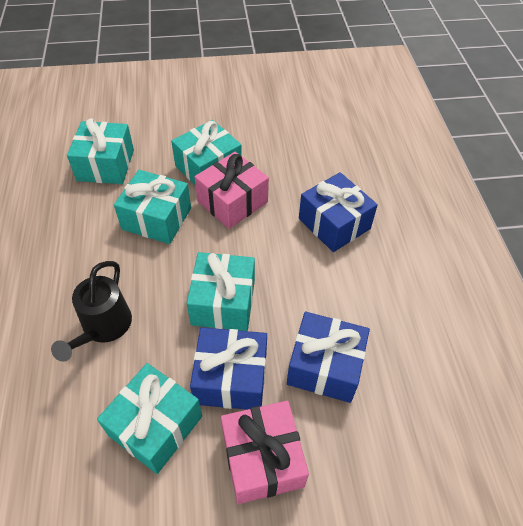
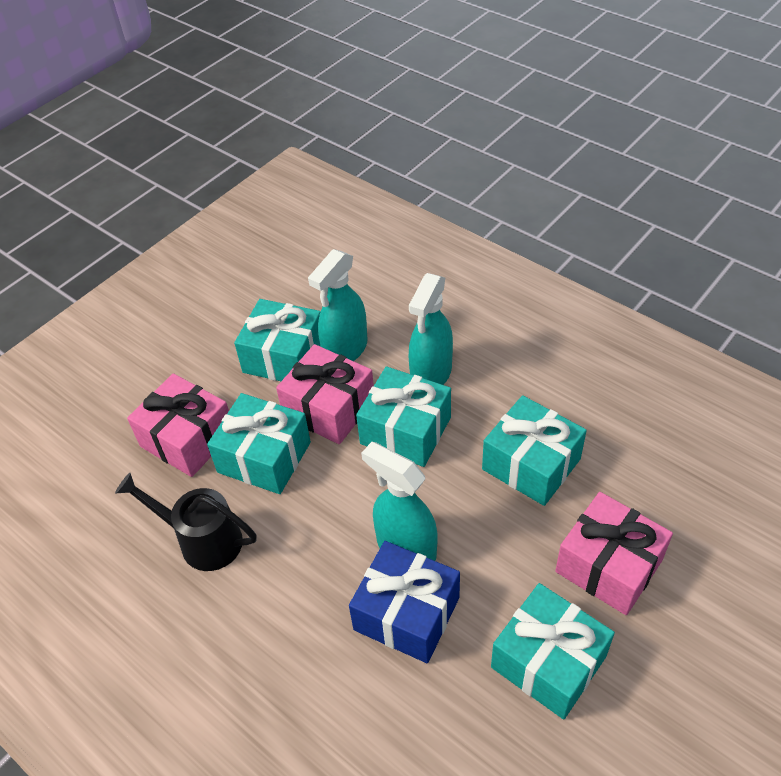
blue gift: [190,327,267,410] [287,312,370,403] [299,172,378,252] = 3 -> [349,541,460,663] = 1
pink gift: [195,152,269,229] [221,401,309,504] = 2 -> [127,373,229,477] [276,344,374,444] [555,492,673,615] = 3
turquoise spray bottle: none = 0 -> [308,249,367,361] [361,442,438,561] [409,273,453,385] = 3

